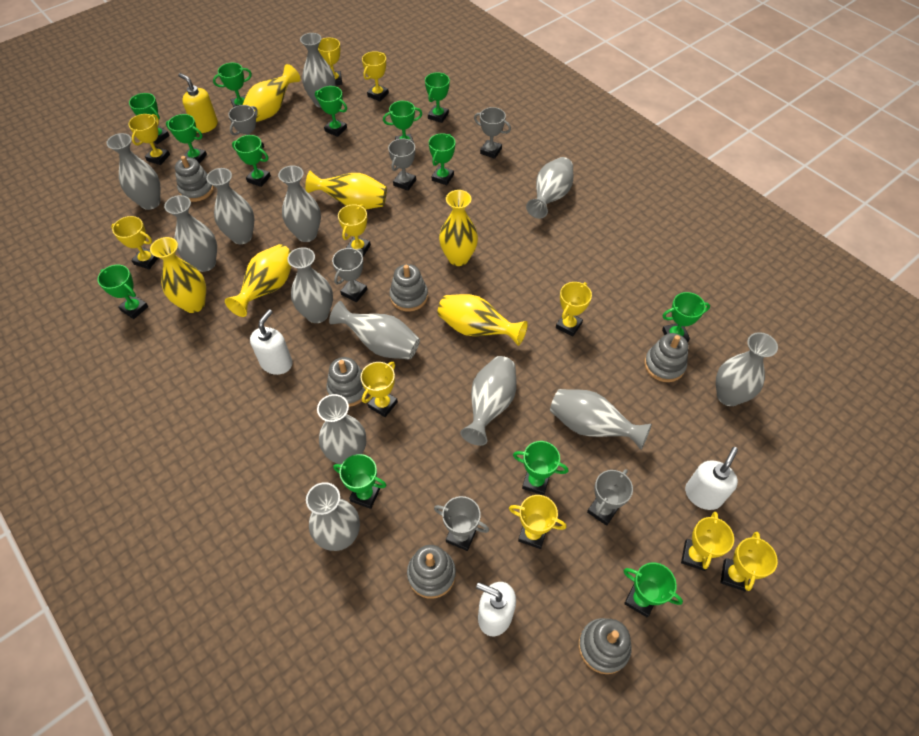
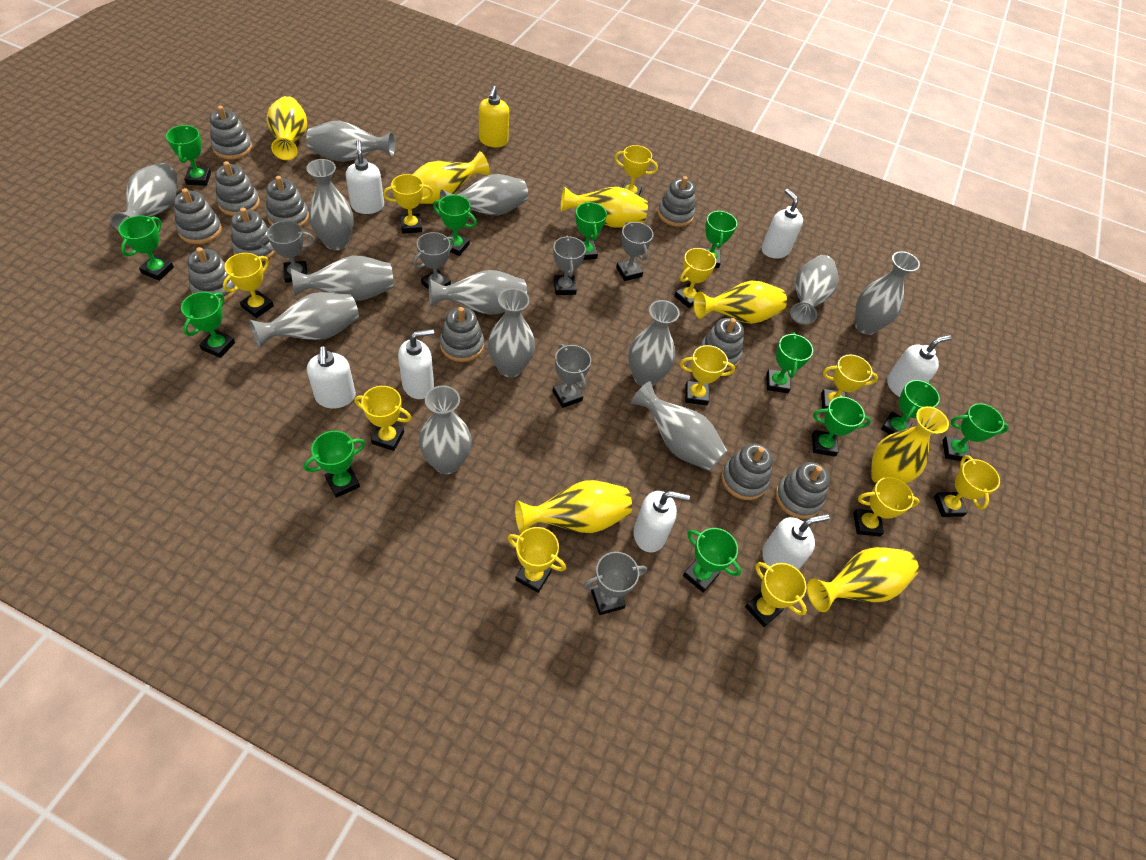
green trophy: [97,265,148,319] [129,93,170,144] [166,114,207,164] [213,63,252,108] [232,135,271,187] [315,86,347,137] [333,454,387,509] [383,101,422,143] [425,72,450,123] [429,133,455,185] [513,441,568,495] [623,562,683,617] [662,292,710,342] = 13 -> [118,215,174,281] [166,125,211,186] [181,292,235,358] [304,431,365,498] [433,195,477,256] [576,202,607,260] [683,528,741,593] [702,210,737,268] [766,332,813,393] [812,397,871,457] [881,380,940,435] [942,403,1009,462] = 12
grey stacking toy: [175,156,214,202] [327,357,368,407] [390,264,428,312] [407,545,456,599] [578,618,632,674] [644,333,688,382] = 6 -> [174,188,222,244] [187,247,237,301] [210,106,252,160] [215,161,260,216] [231,208,276,262] [266,176,309,227] [440,307,484,362] [658,176,695,227] [700,318,744,371] [721,443,773,500] [775,462,830,519] = 11
white soap dispenser: [250,309,292,375] [476,582,516,636] [685,447,738,510] = 3 -> [307,346,356,408] [346,140,384,214] [398,329,434,399] [633,491,690,552] [762,189,803,258] [762,514,830,570] [887,335,952,397] = 7
yellow trophy: [111,216,158,269] [128,114,170,165] [318,38,342,85] [338,204,371,257] [361,362,398,417] [362,51,389,101] [509,495,566,549] [556,282,592,337] [681,512,734,571] [720,532,778,591] = 10 -> [223,253,274,318] [354,386,412,451] [383,174,433,234] [508,527,566,593] [614,145,658,196] [674,248,716,308] [680,345,735,405] [745,562,807,627] [821,355,878,409] [853,477,920,537] [934,455,1000,517] = 11
yellow vase: [150,237,206,313] [225,244,291,317] [243,64,300,122] [305,171,387,210] [438,294,528,346] [439,190,478,266] = 6 -> [267,96,307,160] [412,151,490,204] [515,480,632,533] [560,186,648,228] [694,281,787,324] [807,547,919,612] [871,406,949,484] = 7

